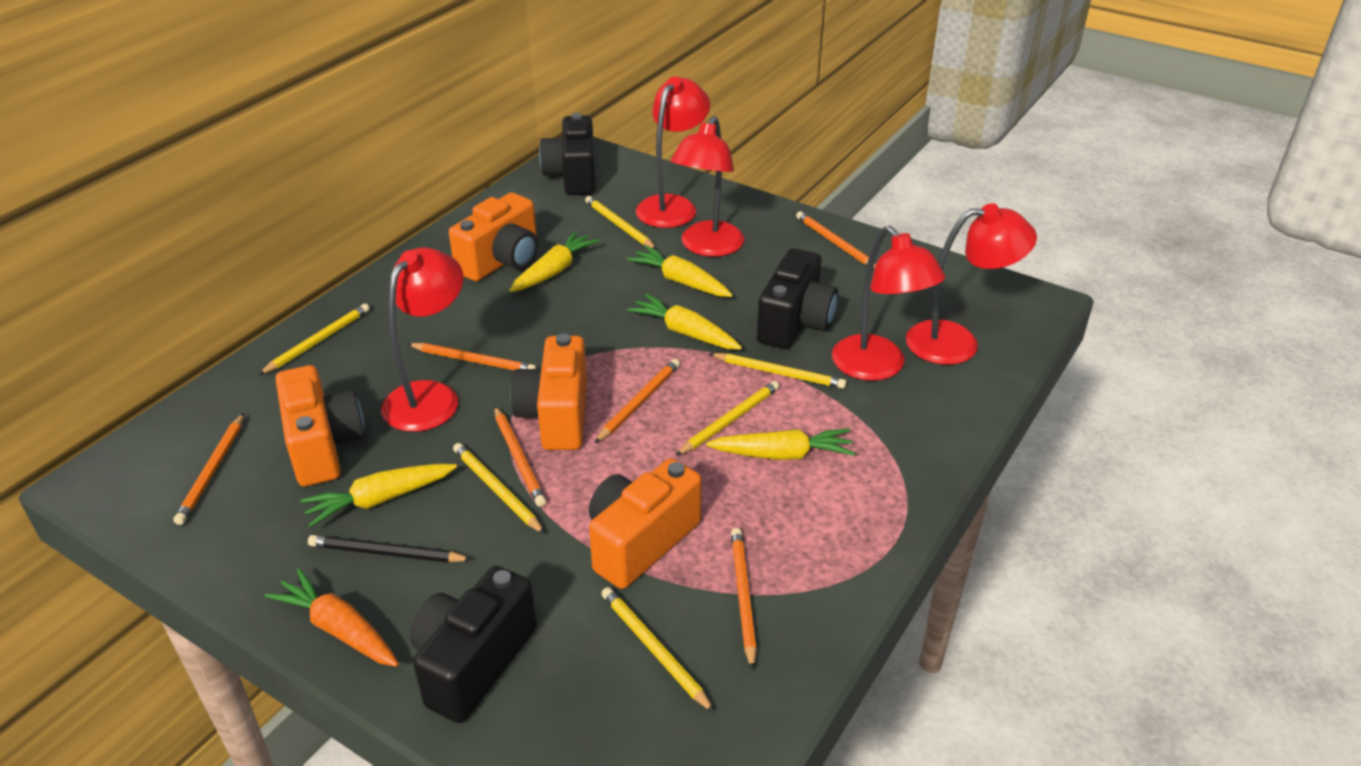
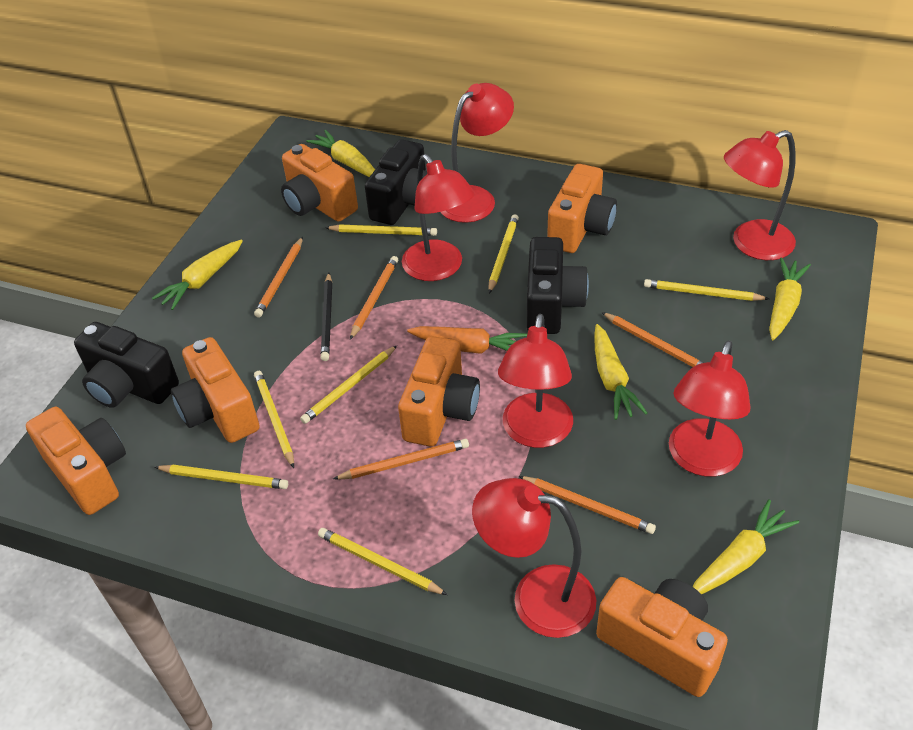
orange camera: [276,365,365,487] [449,192,538,282] [510,334,587,450] [589,458,702,589] = 4 -> [26,407,126,515] [171,337,259,443] [281,144,358,222] [398,336,480,447] [547,164,617,253] [596,577,728,697] = 6
orange pencil: [174,413,244,525] [408,343,536,370] [494,406,546,507] [595,359,680,443] [731,528,757,670] [796,211,876,268] = 6 -> [254,237,303,318] [333,439,469,480] [350,256,398,339] [519,476,656,534] [601,312,703,367] = 5
red lamp: [381,247,463,432] [636,76,710,228] [671,116,744,257] [832,226,945,381] [906,203,1037,365] = 5 -> [402,154,475,281] [441,83,514,223] [472,478,596,638] [498,314,573,448] [669,341,750,477] [724,130,796,260] = 6
yellow pencil: [259,304,370,375] [453,443,545,534] [585,196,657,250] [601,587,715,713] [675,381,780,456] [710,353,846,389] = 6 -> [155,464,288,489] [254,371,294,468] [300,346,397,424] [318,528,448,595] [325,225,437,236] [488,214,519,293] [644,279,769,301] = 7

